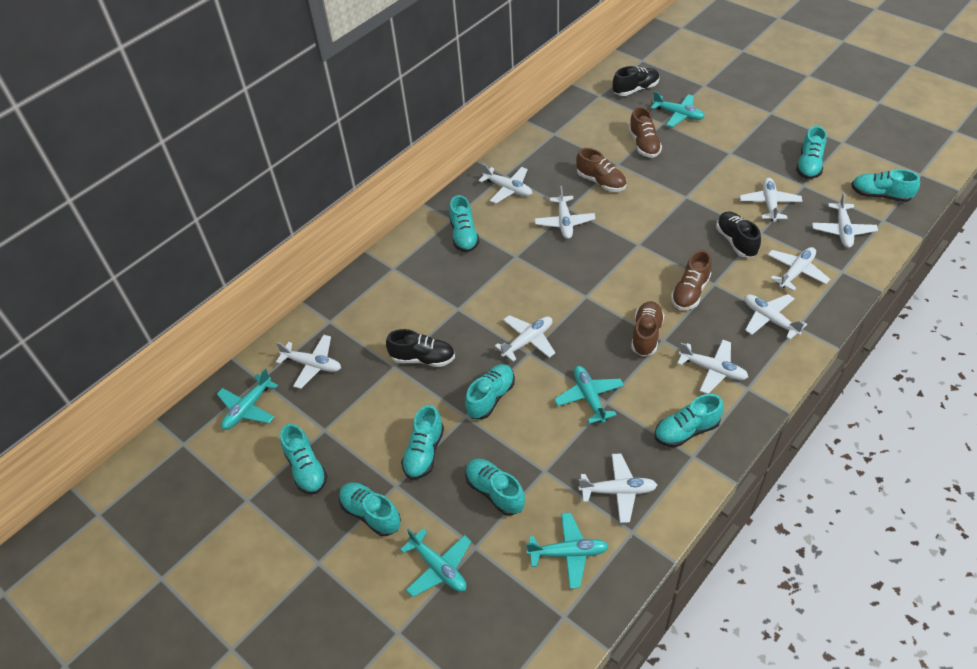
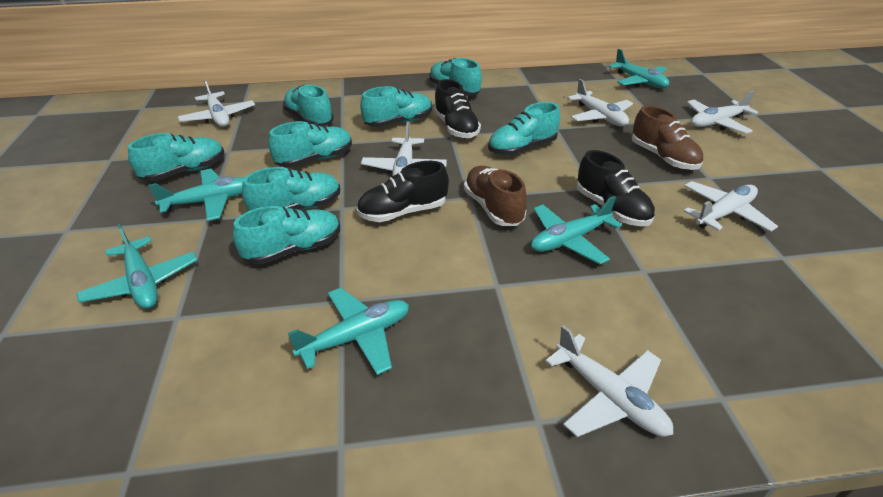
brown shoe: [576,148,626,192] [629,107,662,158] [631,301,664,356] [671,250,712,310] = 4 -> [464,166,527,226] [632,106,703,170] = 2
turquoise shoe: [280,424,328,494] [339,482,401,536] [401,405,444,480] [449,195,480,252] [465,364,515,419] [465,459,525,516] [654,394,724,447] [796,126,827,179] [851,169,920,202] = 9 -> [128,133,224,181] [233,206,340,265] [242,167,340,211] [268,121,352,167] [283,85,334,126] [360,86,432,127] [429,58,482,96] [488,102,560,155] = 8
white plane: [276,335,341,389] [478,163,532,204] [495,315,555,362] [534,186,596,239] [579,454,657,523] [677,340,748,394] [740,178,803,222] [744,294,807,340] [768,247,830,291] [812,192,878,248] = 10 -> [178,79,255,127] [361,122,447,177] [545,325,673,437] [568,79,633,126] [684,181,778,232] [687,91,758,134] = 6

